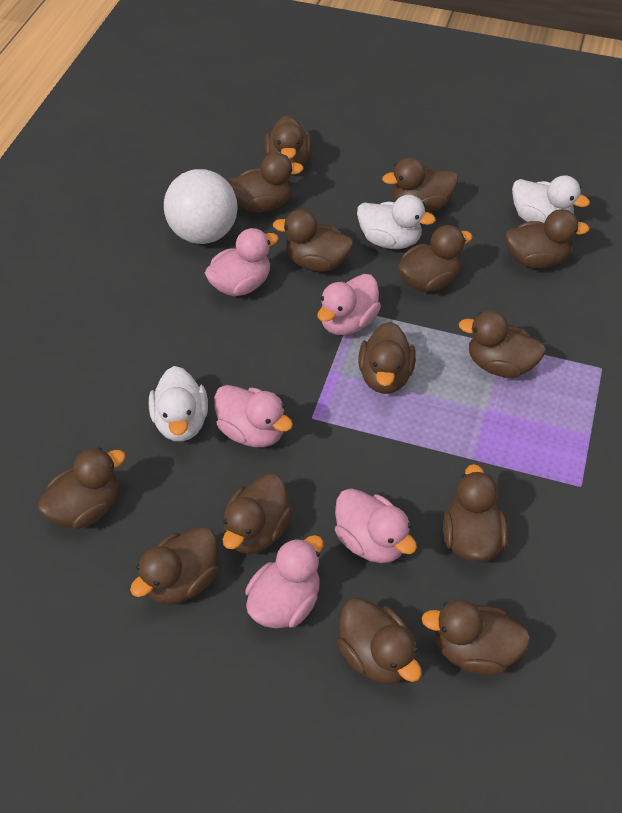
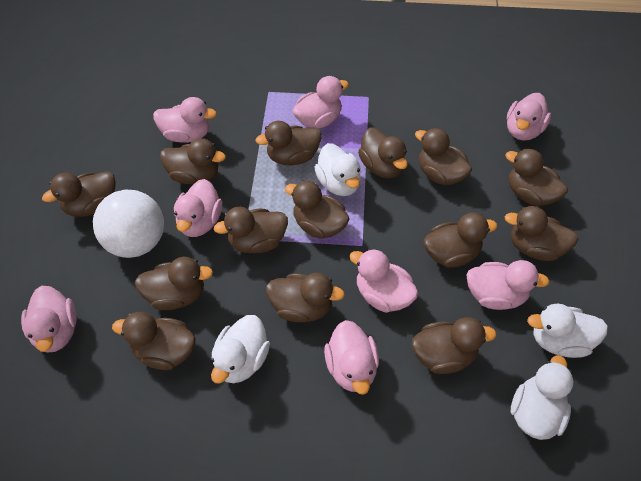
pink duck: [205,228,279,296] [214,385,293,447] [245,535,323,628] [318,274,381,335] [335,488,417,563] = 5 -> [21,286,77,353] [153,97,217,143] [174,179,222,237] [292,76,349,129] [324,320,379,395] [349,249,418,313] [466,260,550,310] [506,93,551,141] = 8
white duck: [149,366,208,442] [357,195,436,249] [512,175,590,223] = 3 -> [211,315,270,384] [314,143,361,196] [511,355,573,440] [527,304,608,358] = 4

